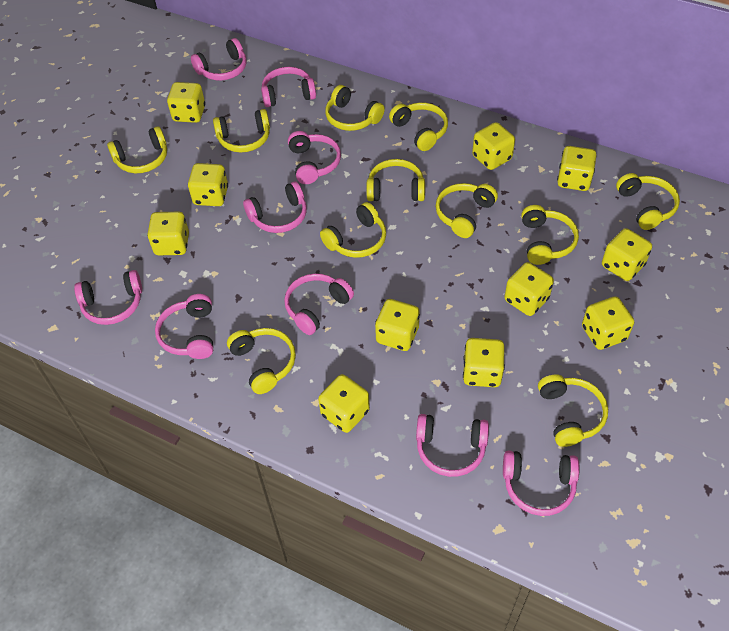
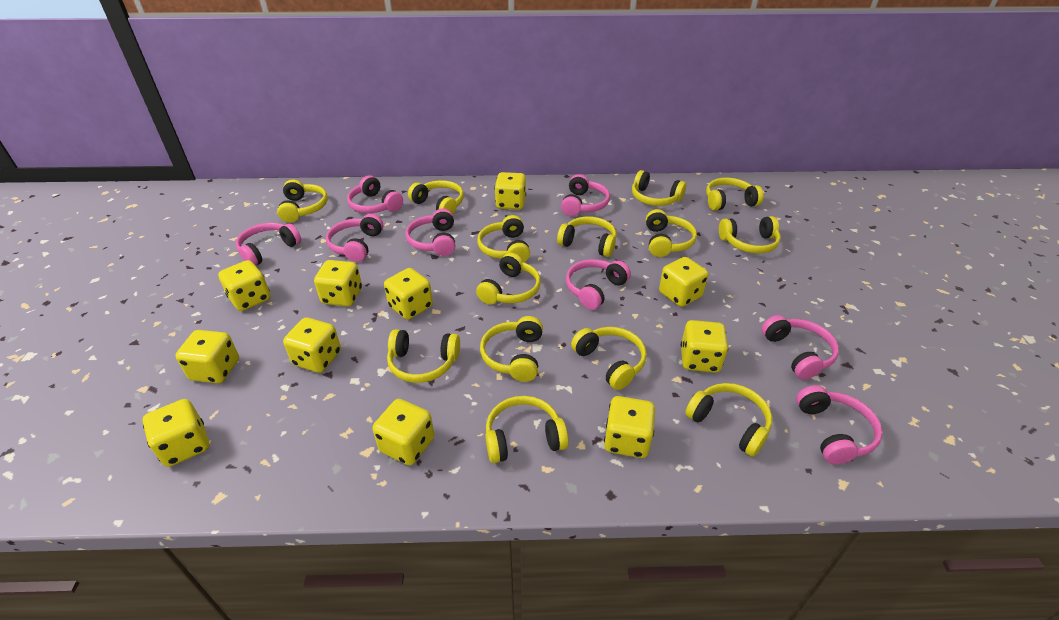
pink headphones: [74,270,142,325] [155,294,213,359] [191,38,247,81] [243,181,307,233] [261,67,316,107] [284,273,354,335] [288,131,341,184] [416,414,489,477] [503,450,579,516] = 9 -> [236,222,301,265] [326,214,383,262] [347,175,403,213] [405,208,455,256] [561,174,610,216] [566,259,631,310] [761,315,839,380] [796,385,883,464] = 8
yellow headphones: [107,126,167,173] [213,109,270,153] [227,328,296,394] [320,202,386,258] [325,85,385,131] [367,159,425,201] [389,102,448,151] [436,183,498,238] [521,205,579,265] [538,374,608,447] [616,173,680,230] = 11 -> [277,179,328,223] [387,329,460,383] [408,180,464,214] [476,253,541,305] [477,215,530,262] [480,316,543,382] [485,396,568,463] [557,217,617,257] [571,327,647,390] [632,170,686,206] [646,209,697,257] [685,383,773,457] [706,178,764,211] [719,216,781,254] = 14

